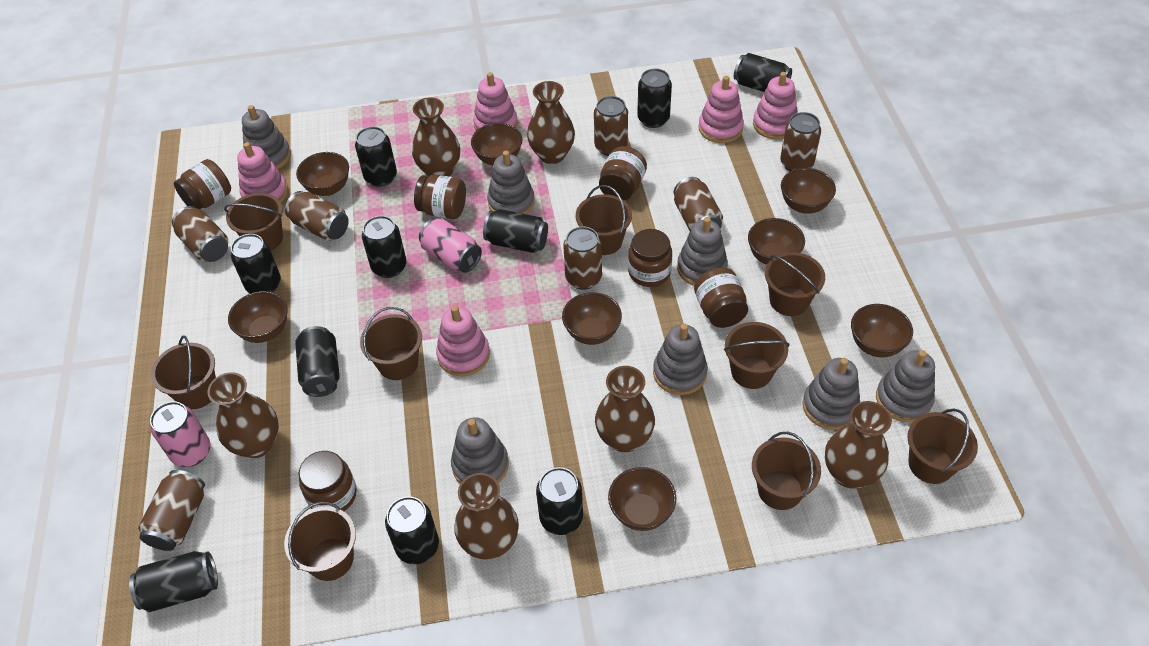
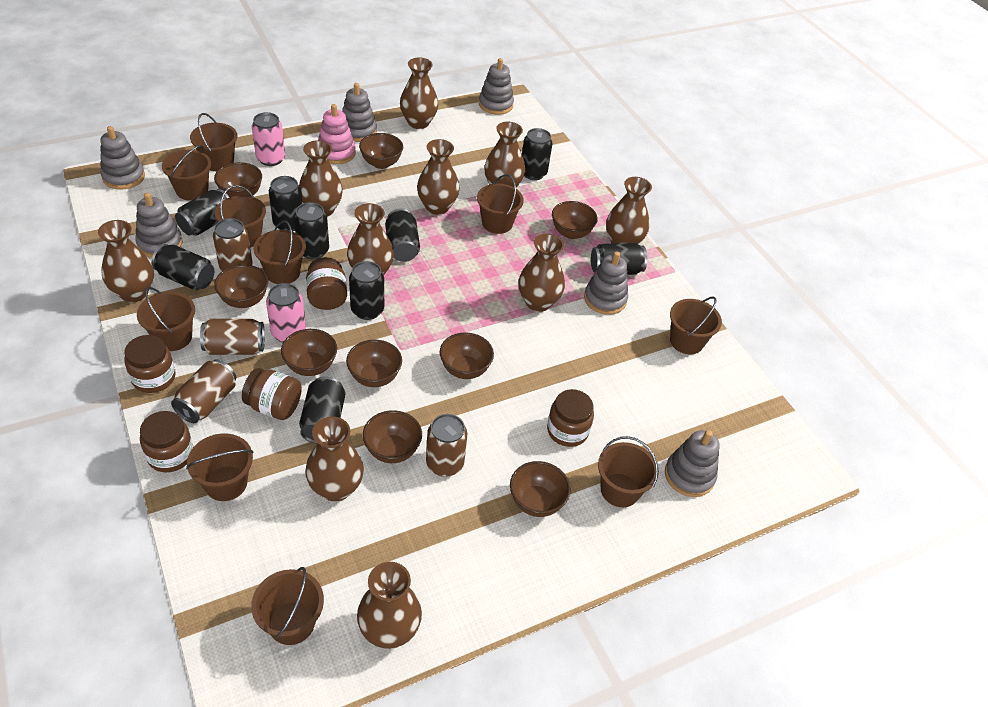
black can: [129,551,218,612] [231,234,281,293] [295,326,340,397] [355,126,397,187] [362,216,407,278] [385,496,439,564] [483,209,548,253] [536,467,583,535] [637,68,672,128] [734,53,792,92] = 10 -> [152,244,214,290] [175,189,230,236] [269,176,303,232] [294,202,329,259] [299,376,346,444] [349,261,384,320] [385,208,420,262] [522,128,552,180] [591,243,647,275] = 9
brown bowl: [228,291,287,343] [296,152,349,196] [471,123,522,165] [562,292,622,345] [608,467,676,531] [748,218,805,265] [781,168,836,214] [851,304,913,358] = 8 -> [214,162,262,197] [214,265,268,308] [281,329,337,376] [346,340,402,387] [359,133,403,169] [363,410,422,463] [440,332,494,379] [510,461,571,517] [552,201,598,239] = 9
brown bucket: [151,335,216,409] [224,193,283,251] [284,502,356,581] [360,307,422,380] [576,185,632,255] [724,322,790,389] [752,432,821,510] [765,252,825,316] [907,409,978,484] = 9 -> [137,287,195,351] [162,145,211,201] [186,433,254,501] [190,113,237,171] [215,185,266,247] [251,567,324,645] [253,221,306,284] [477,174,524,234] [598,436,659,507] [670,297,722,354] = 10
brown can: [138,470,205,551] [172,206,228,262] [285,191,349,241] [563,226,602,290] [594,96,628,156] [674,177,723,231] [780,112,821,171] = 7 -> [171,359,236,423] [200,319,265,355] [213,218,252,271] [426,414,467,477] = 4
brown jar: [174,159,231,209] [299,451,357,511] [414,175,466,219] [599,146,647,201] [628,229,672,287] [694,267,748,328] = 6 -> [124,335,176,393] [140,411,193,472] [242,368,302,420] [306,257,347,310] [547,389,594,447] = 5
brown vase: [207,372,279,458] [412,97,460,177] [454,473,519,560] [527,81,575,164] [595,366,655,453] [825,401,892,489] = 6 -> [98,220,154,302] [299,140,343,217] [305,416,364,502] [347,203,394,275] [357,562,422,649] [400,57,438,129] [417,139,460,215] [484,122,525,187] [519,234,565,312] [606,177,652,244] = 10
grey stacking toy: [242,105,291,169] [451,417,509,484] [487,151,535,214] [653,324,708,395] [677,217,728,286] [802,358,860,430] [876,350,935,422] = 7 -> [100,126,145,190] [135,192,183,258] [342,83,377,142] [479,58,514,115] [584,251,628,315] [665,430,720,497] = 6
pink stacking toy: [237,142,288,202] [436,306,490,376] [473,72,518,131] [698,76,744,143] [753,72,798,139] = 5 -> [318,104,356,164] = 1

